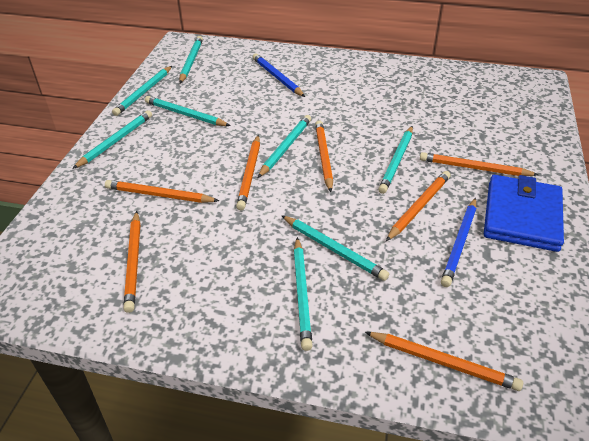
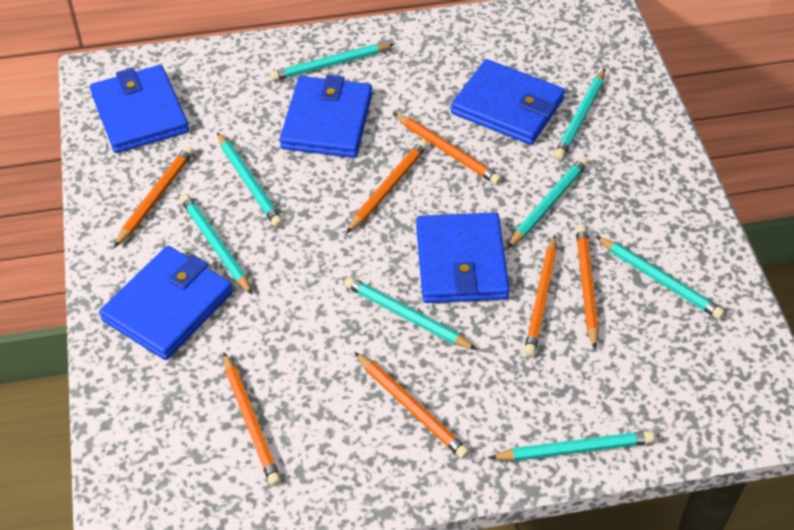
blue pencil: [253,54,305,97] [441,198,476,287] = 2 -> none = 0
blue wallet: [484,175,564,252] = 1 -> [90,65,189,153] [99,246,233,360] [280,75,372,158] [416,212,509,303] [451,59,565,145] = 5

